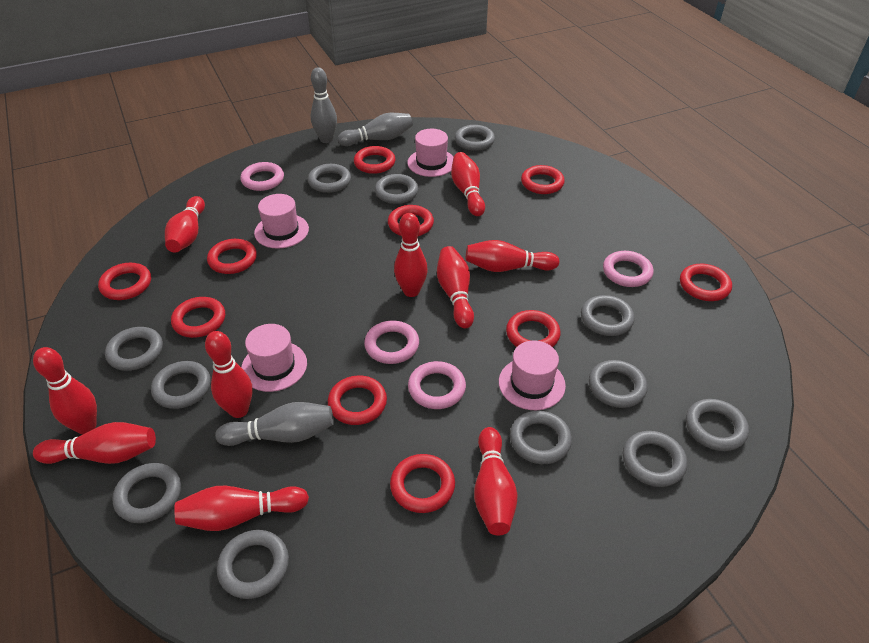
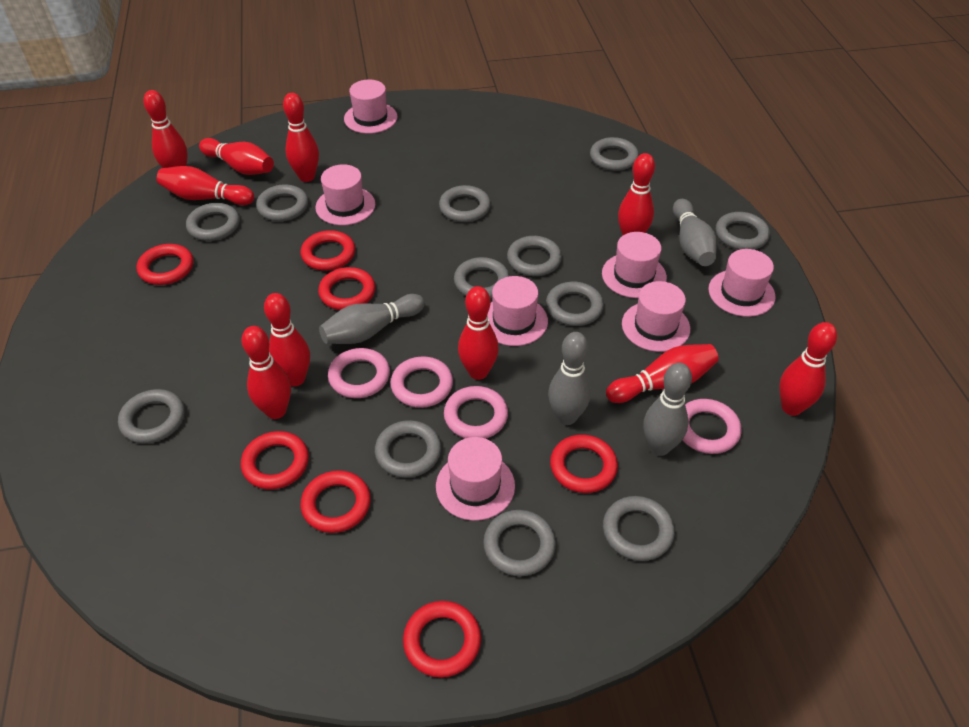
grey bowling pin: [215,402,334,446] [311,67,337,143] [338,113,413,146] = 3 -> [319,294,425,344] [548,332,591,425] [643,363,692,456] [673,199,717,266] = 4
pink hat: [241,324,307,392] [254,194,309,249] [407,129,453,177] [499,341,566,410] = 4 -> [315,164,375,225] [344,80,398,134] [436,437,515,521] [487,276,548,346] [602,232,667,298] [622,281,690,352] [708,249,775,317] = 7
red ring: [98,263,151,300] [171,297,225,338] [207,239,257,274] [328,375,387,425] [354,146,395,174] [388,205,434,236] [390,454,455,513] [506,310,561,347] [521,165,565,194] [680,264,732,301] = 10 -> [136,244,194,285] [241,431,309,490] [300,470,371,533] [301,230,355,271] [318,267,375,310] [403,601,481,678] [550,434,618,493] = 7

